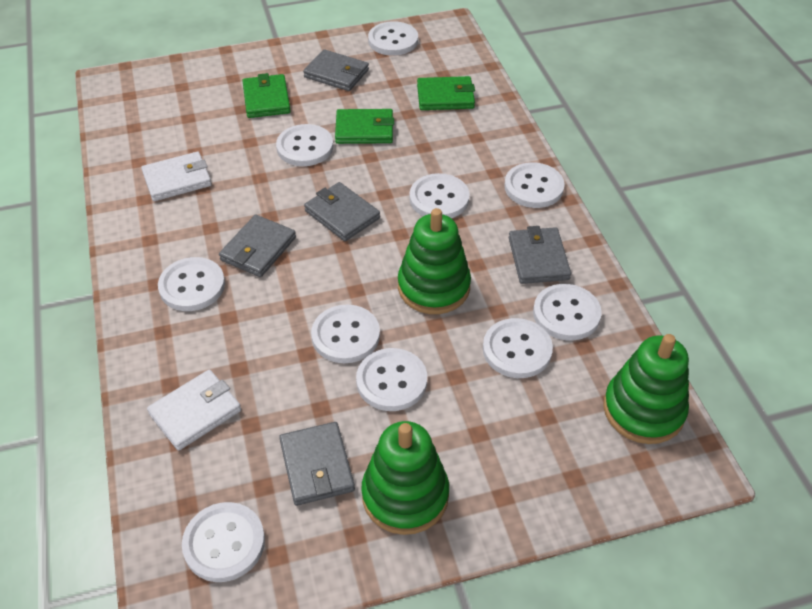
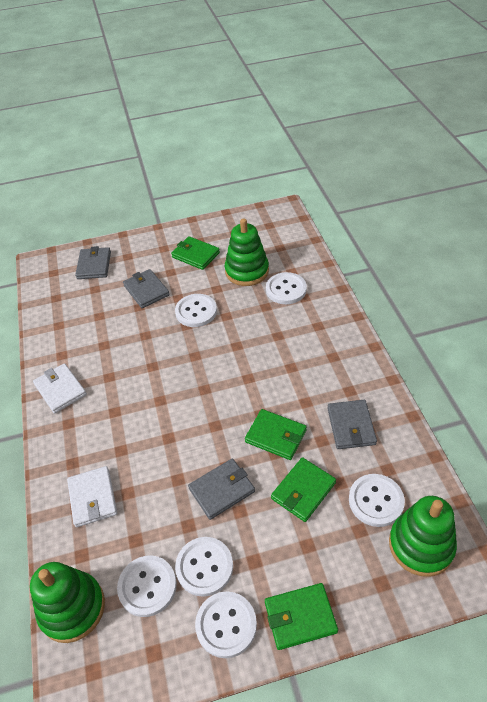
green wallet: [242,73,290,118] [335,109,394,144] [417,76,475,110] = 3 -> [171,236,220,270] [245,409,307,460] [265,583,338,650] [271,457,336,522] = 4
grey wallet: [219,215,296,277] [279,422,355,506] [303,49,369,91] [304,182,380,241] [509,226,571,284] = 5 -> [75,246,111,279] [123,269,170,308] [188,459,255,520] [327,400,377,449] = 4
white button: [158,257,225,311] [182,502,265,582] [276,124,333,166] [311,304,380,363] [356,348,427,411] [368,21,418,56] [409,173,470,218] [483,318,553,378] [504,162,565,208] [533,284,602,341] = 10 -> [117,556,177,617] [175,294,217,327] [175,537,233,597] [195,591,257,658] [266,272,307,304] [349,474,405,527] = 6

